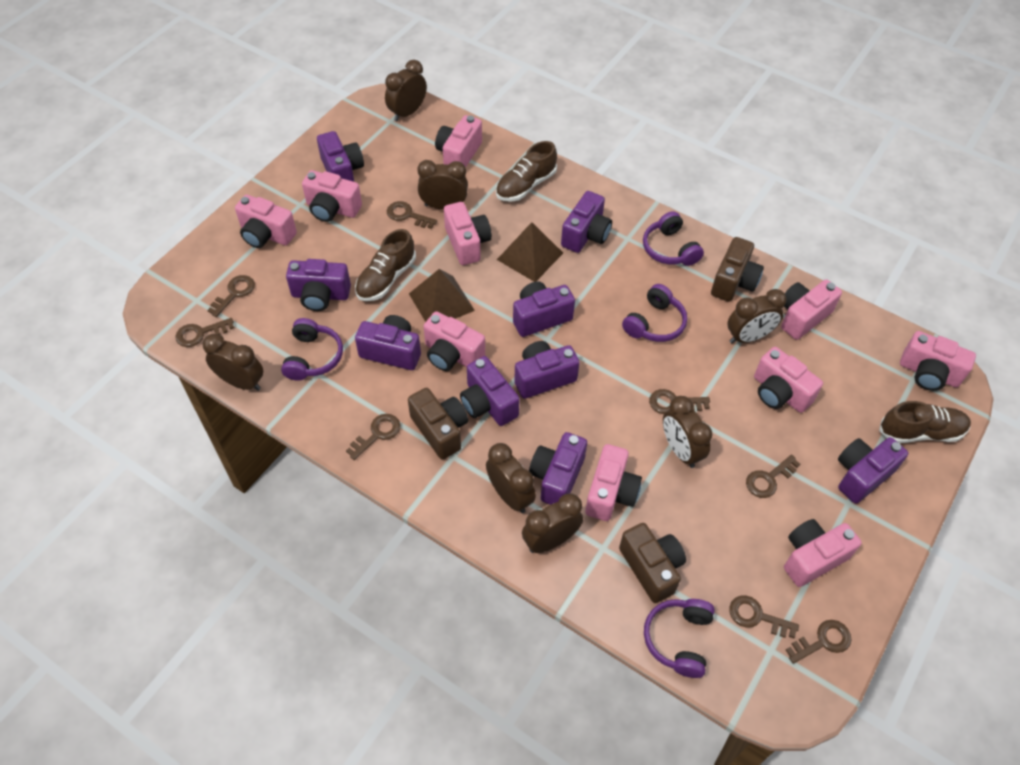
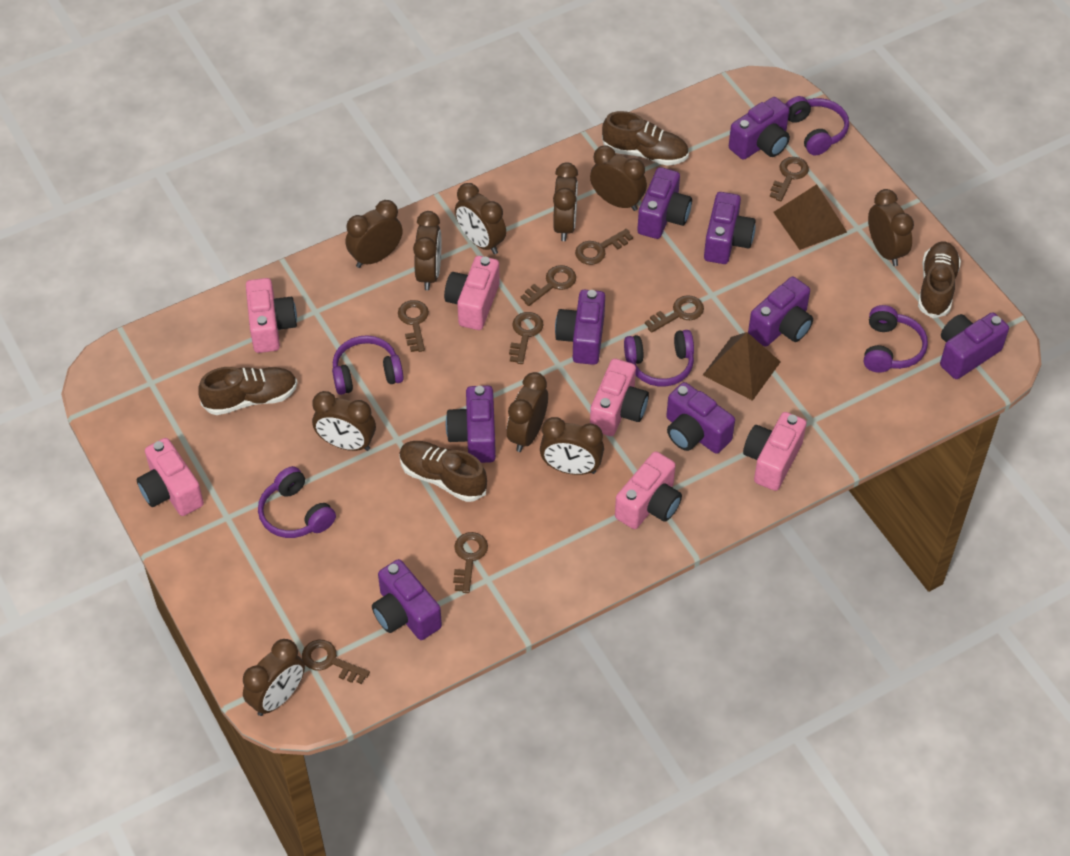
brown camera: [408,388,468,460] [619,523,686,603] [711,237,764,302] = 3 -> none = 0
brown clock: [203,333,263,391] [385,60,427,121] [417,160,468,210] [486,443,536,513] [522,493,583,553] [663,396,712,468] [727,289,787,344] = 7 -> [243,639,305,716] [312,391,376,451] [346,200,403,268] [413,211,441,290] [455,183,506,254] [507,372,548,452] [540,417,604,475] [553,163,578,241] [590,145,647,211] [868,189,914,266] = 10
brown shoe: [355,229,416,301] [496,141,557,202] [879,401,971,443] = 3 -> [198,367,297,415] [399,441,487,502] [602,111,689,166] [918,242,961,318] = 4
pink camera: [235,195,297,248] [302,170,362,222] [423,311,485,371] [435,115,482,167] [444,202,492,265] [585,444,642,521] [754,347,823,413] [781,280,842,340] [784,519,862,587] [900,331,976,391] = 10 -> [137,438,204,516] [246,278,297,353] [444,256,500,330] [590,358,649,436] [615,451,682,529] [743,412,806,491] = 6
purple headphones: [281,318,343,380] [622,284,687,342] [643,211,704,266] [644,599,715,678] = 4 -> [258,466,336,538] [332,335,404,395] [624,330,694,387] [785,96,849,155] [864,305,928,373] = 5

